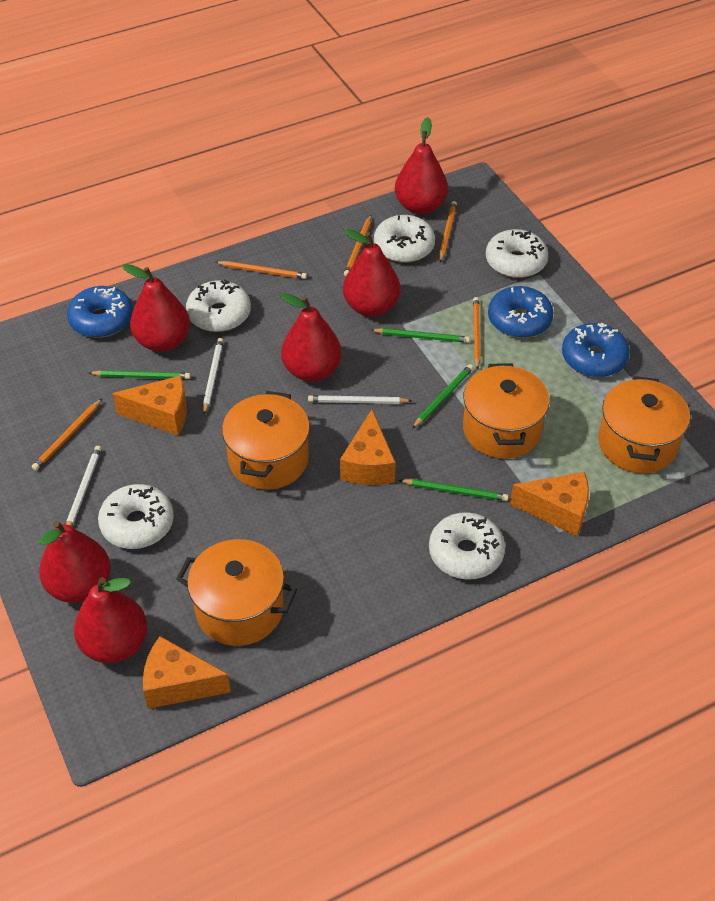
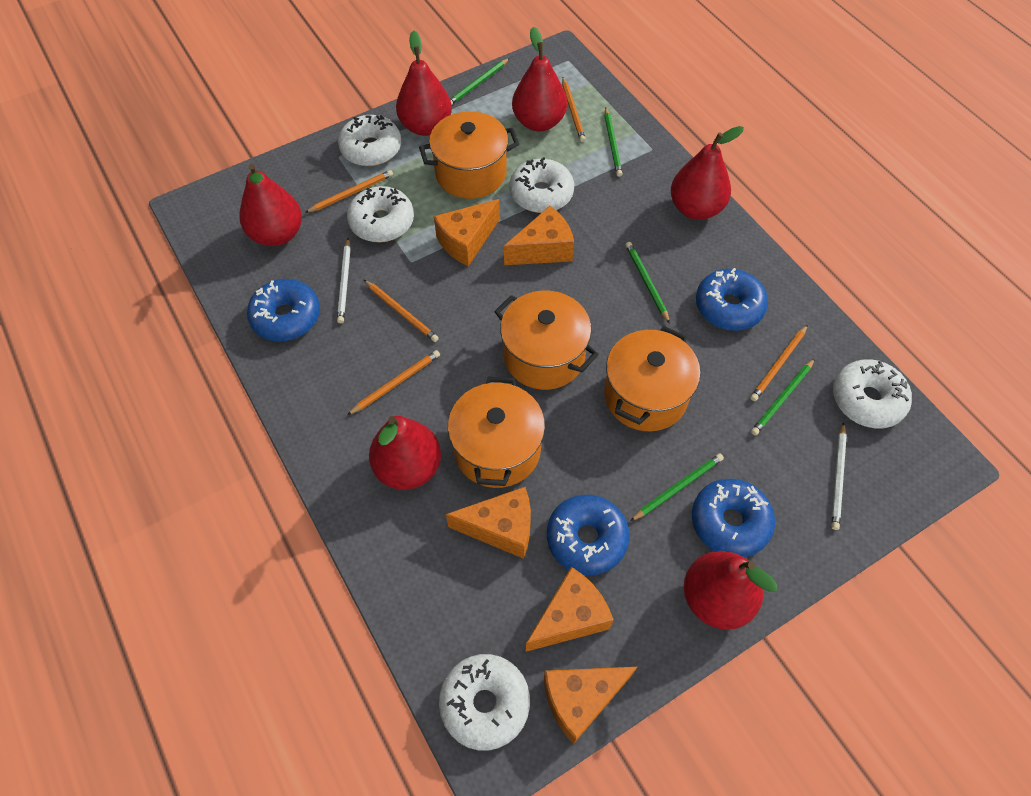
blue donut: [67,286,133,338] [488,286,553,338] [562,322,630,377] = 3 -> [247,279,320,342] [547,495,630,575] [692,479,775,557] [696,268,768,331] = 4
green pencil: [89,370,191,379] [371,328,470,343] [399,479,509,501] [412,364,474,429] = 4 -> [450,58,510,105] [604,107,622,177] [625,242,670,324] [630,453,724,521] [751,359,815,435] = 5
orange cheese: [112,376,187,435] [143,636,231,709] [340,410,396,485] [510,472,589,536] = 4 -> [434,199,500,266] [446,487,531,559] [504,206,574,265] [526,567,614,652] [544,667,637,744] = 5
white pencil: [66,446,102,526] [203,338,224,414] [308,395,412,404] = 3 -> [337,238,351,323] [831,422,847,530] = 2

